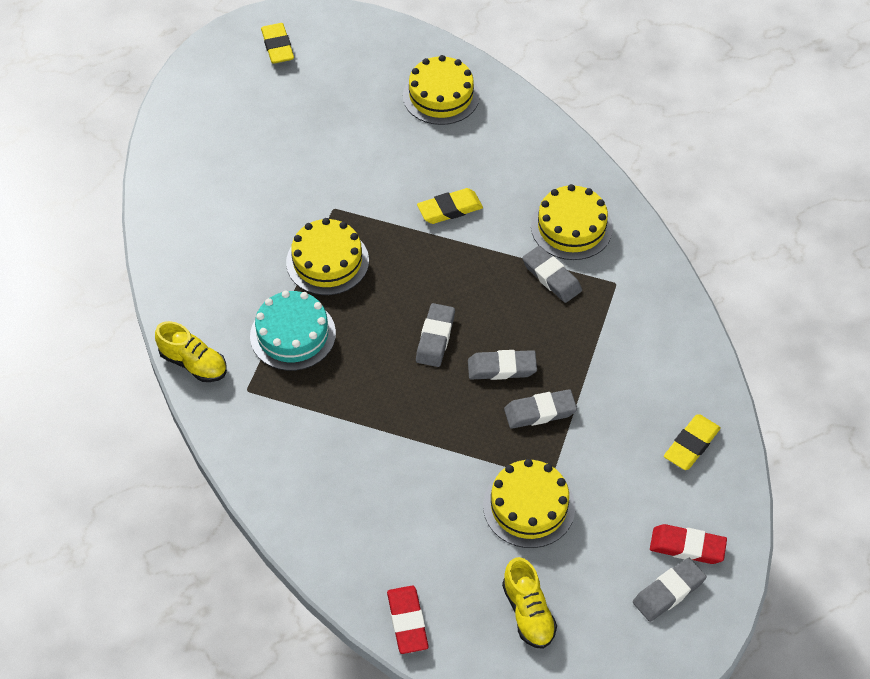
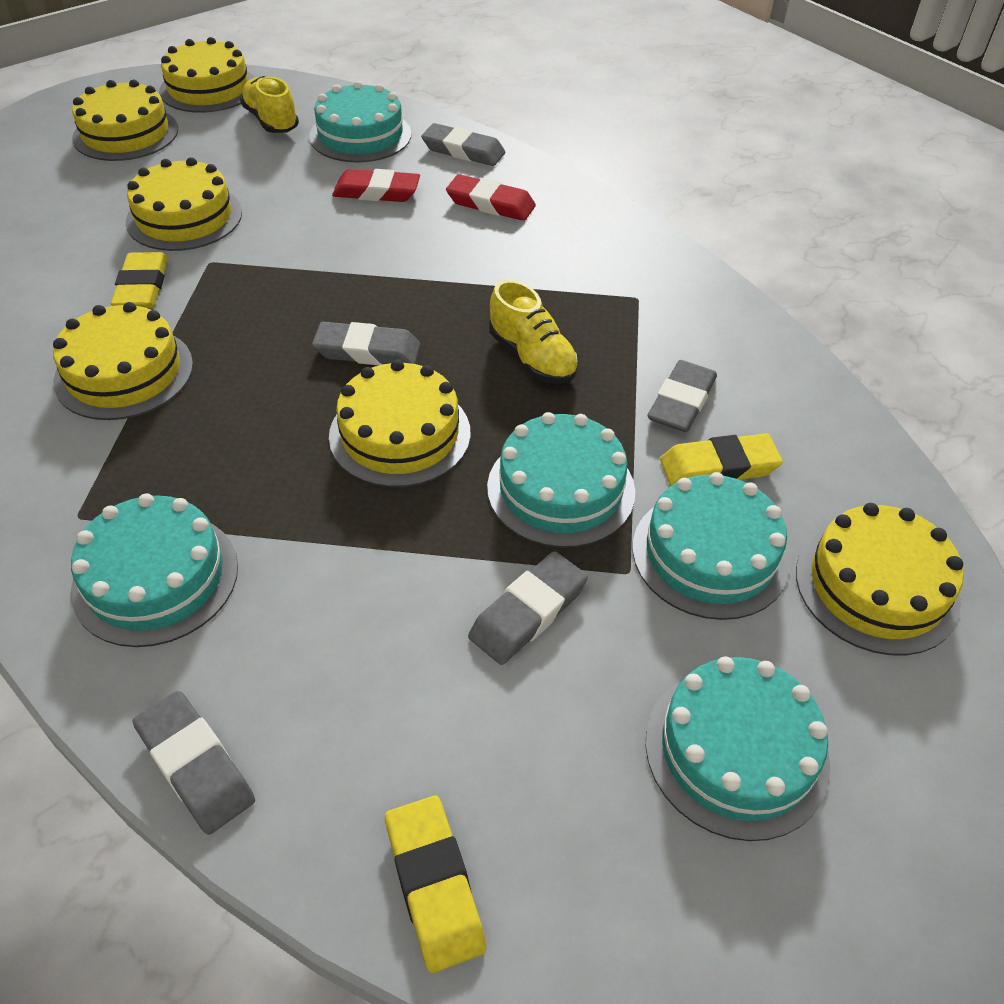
turquoise cake: [250,290,336,371] = 1 -> [71,493,238,647] [309,81,412,162] [487,412,635,548] [633,472,790,620] [646,657,830,841] = 5
yellow cake: [286,218,369,295] [403,55,480,125] [483,459,575,548] [531,184,613,260] = 4 -> [53,302,193,420] [72,80,178,161] [126,157,242,251] [159,37,255,113] [329,360,471,487] [796,503,964,655] = 6

